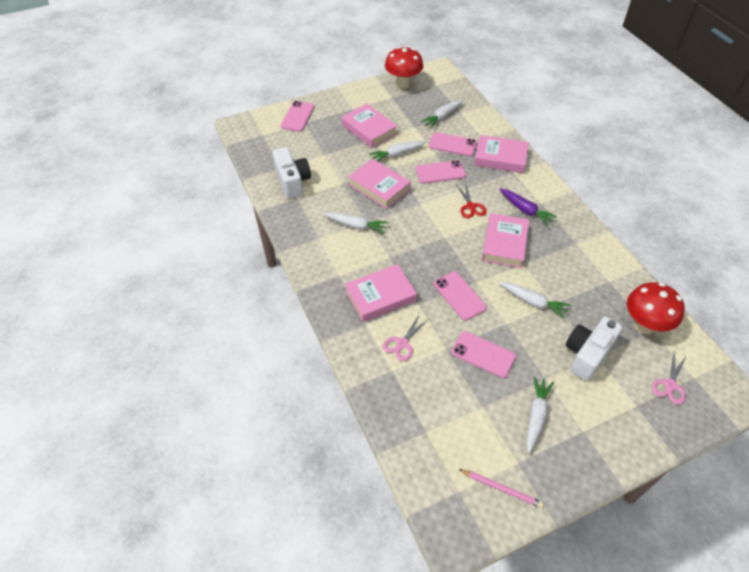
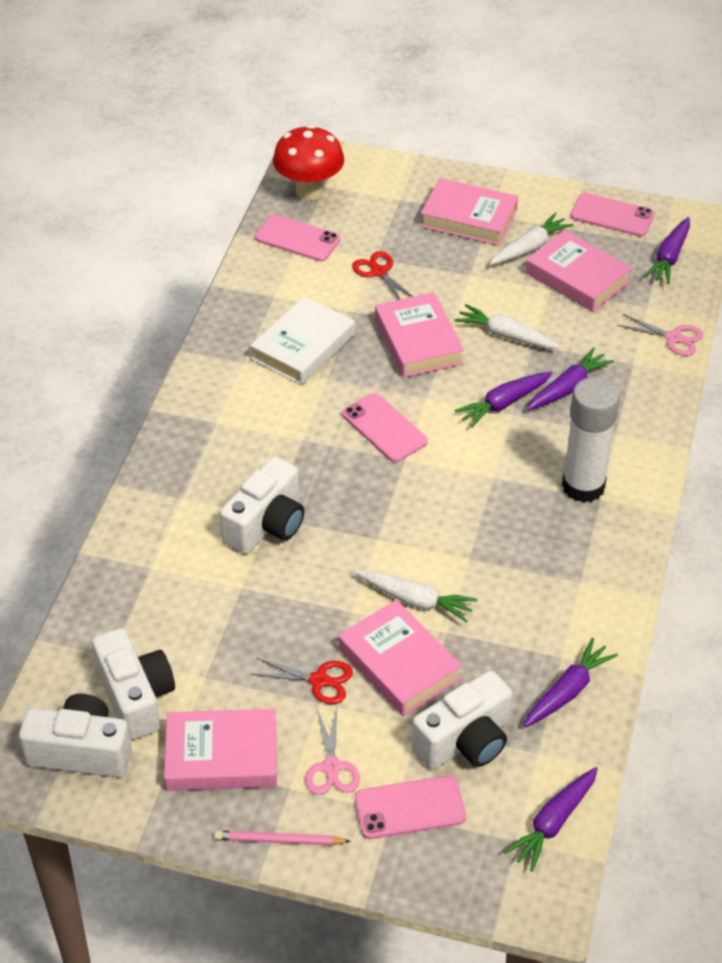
pink phone: [281,101,314,132] [416,160,466,184] [429,132,477,156] [434,271,487,321] [451,331,516,378] = 5 -> [255,215,340,261] [342,393,428,462] [355,775,466,839] [570,193,655,237] = 4
purple carrot: [499,188,557,226] = 1 -> [454,372,553,428] [504,767,598,872] [524,638,618,727] [527,347,614,410] [644,217,690,284] = 5
red mushroom: [385,47,423,89] [627,282,685,334] = 2 -> [273,125,344,200] = 1
red scissors: [456,182,487,218] = 1 -> [251,657,353,704] [352,251,413,300] = 2
white book: none = 0 -> [250,296,355,385] = 1
white camera: [272,147,311,199] [565,317,623,381] = 2 -> [19,694,132,778] [92,628,175,740] [220,456,305,554] [412,670,512,769] = 4
white carrot: [323,212,389,234] [369,141,426,161] [421,99,464,128] [499,282,571,319] [526,377,554,453] = 5 -> [356,570,477,623] [455,304,560,349] [490,212,574,265] = 3
white glue stick: none = 0 -> [562,377,620,503] = 1

